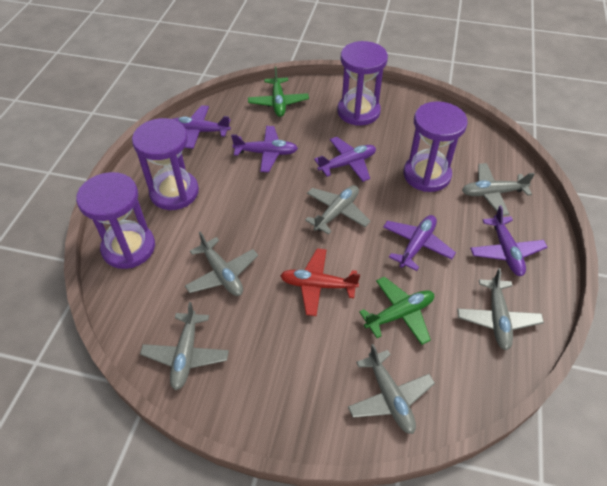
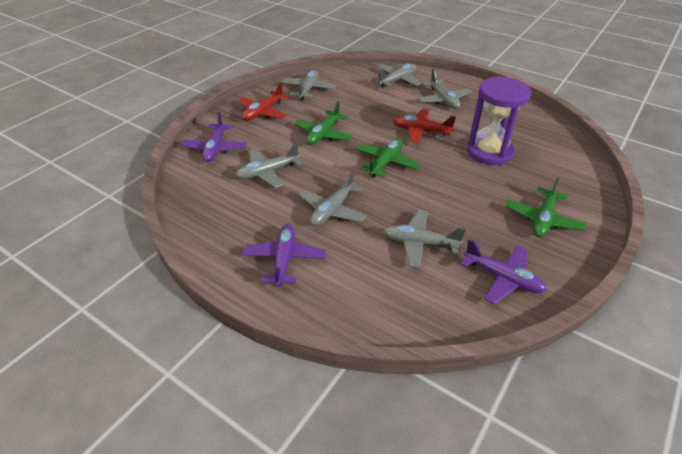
green plane: [248,66,309,117] [359,277,434,345] = 2 -> [294,101,353,145] [356,138,420,178] [506,177,587,237] = 3
purple hourglass: [76,172,155,269] [132,118,199,210] [337,41,388,126] [403,101,468,192] = 4 -> [467,77,531,165] = 1
purple plane: [173,105,231,149] [231,126,298,172] [314,137,376,182] [383,215,456,271] [470,205,547,276] = 5 -> [181,112,247,162] [242,224,326,287] [461,239,547,304] = 3
red plane: [280,248,360,316] = 1 -> [239,82,290,121] [393,109,456,143] = 2

